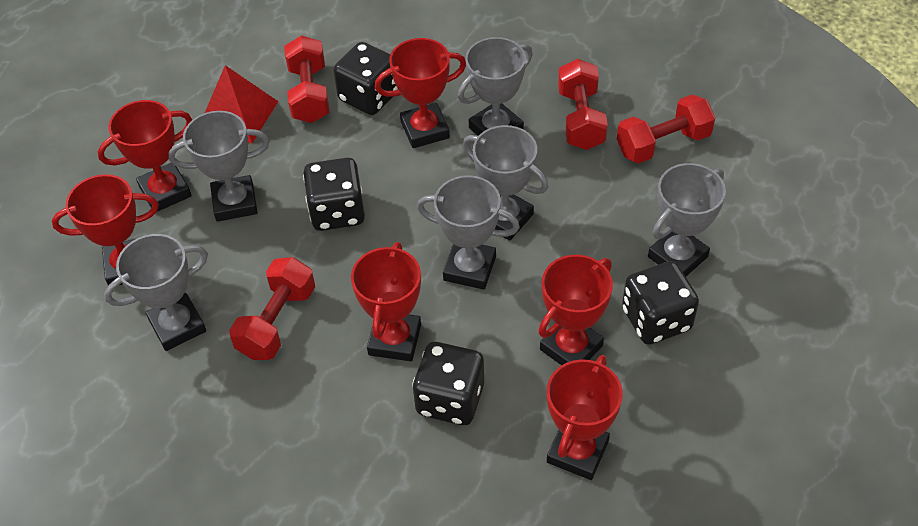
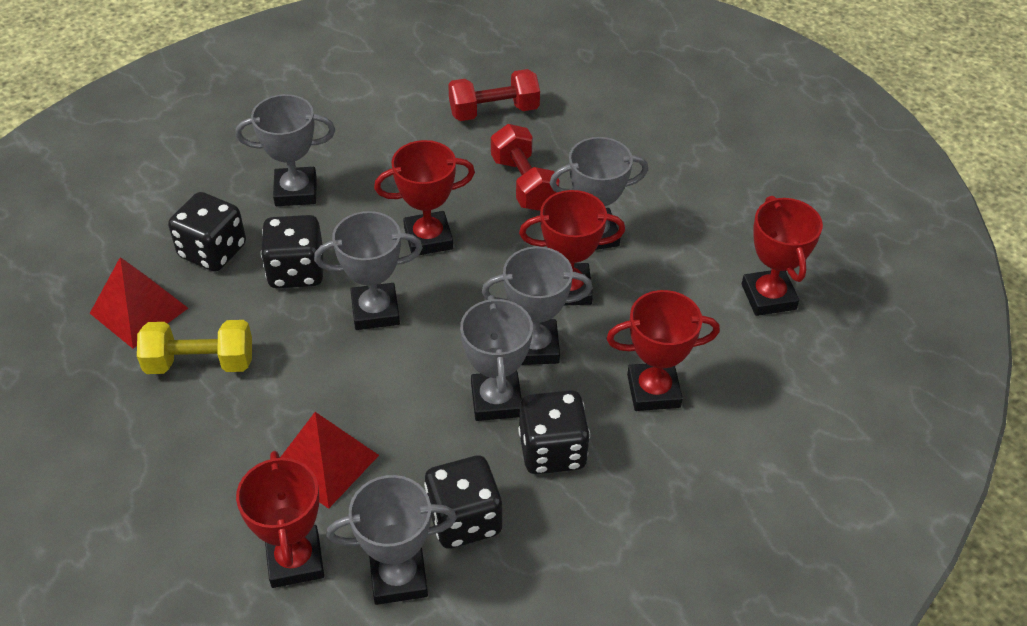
red dumbbell: [229,257,315,360] [284,35,330,123] [558,59,608,150] [617,94,715,163] = 4 -> [448,69,540,121] [491,124,559,211] = 2
red pyramid: [205,65,278,143] = 1 -> [90,257,188,349] [280,412,379,509] = 2
red trophy: [52,174,159,285] [98,100,192,212] [351,242,421,361] [375,38,466,148] [539,255,613,365] [547,355,623,480] = 6 -> [236,451,324,588] [374,140,475,255] [519,190,625,306] [606,290,720,411] [742,196,823,316] = 5
yellow dumbbell: none = 0 -> [137,320,252,374] = 1

